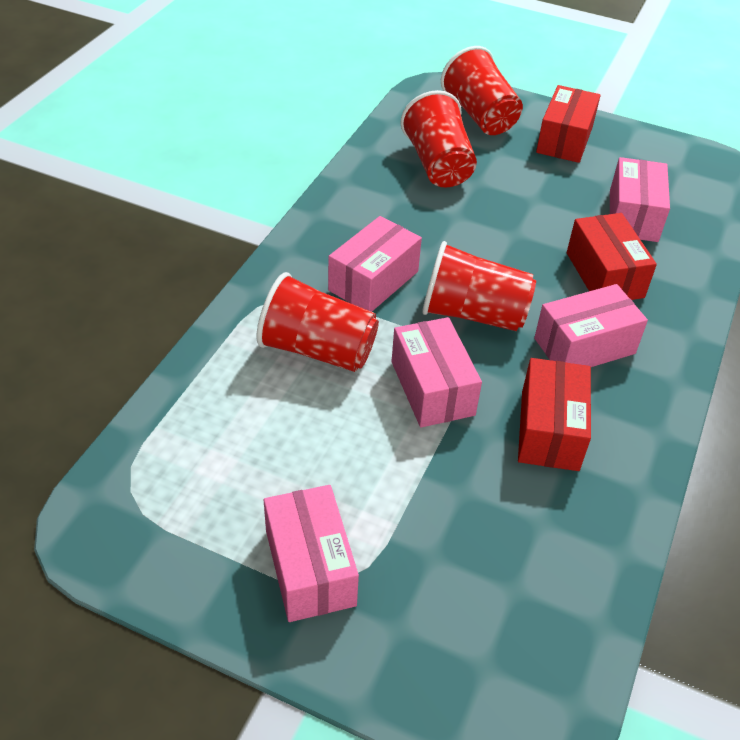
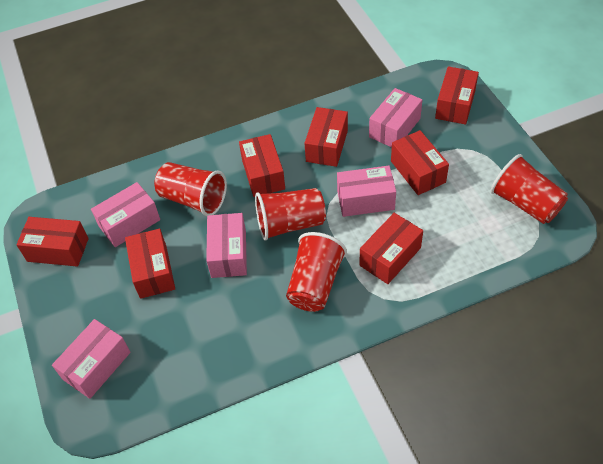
red box: [518,358,591,471] [536,85,601,163] [567,213,657,300] = 3 -> [16,217,89,267] [125,229,175,299] [239,134,285,197] [305,107,348,167] [359,213,423,284] [391,130,449,195] [435,66,479,125] = 7

